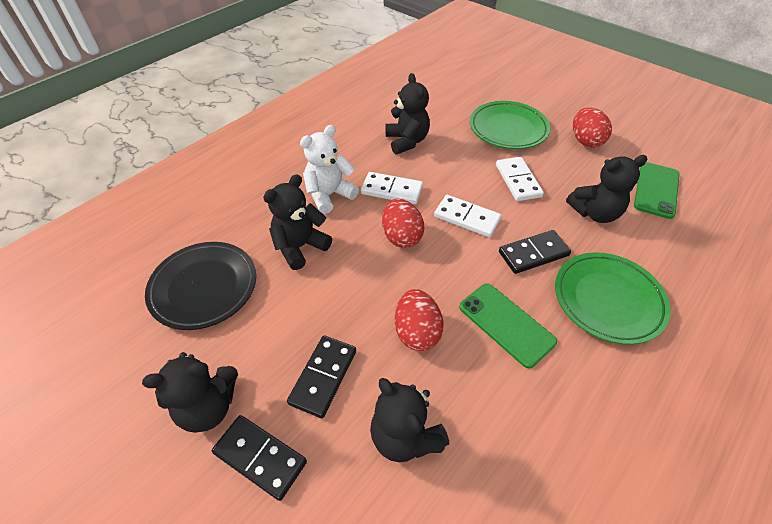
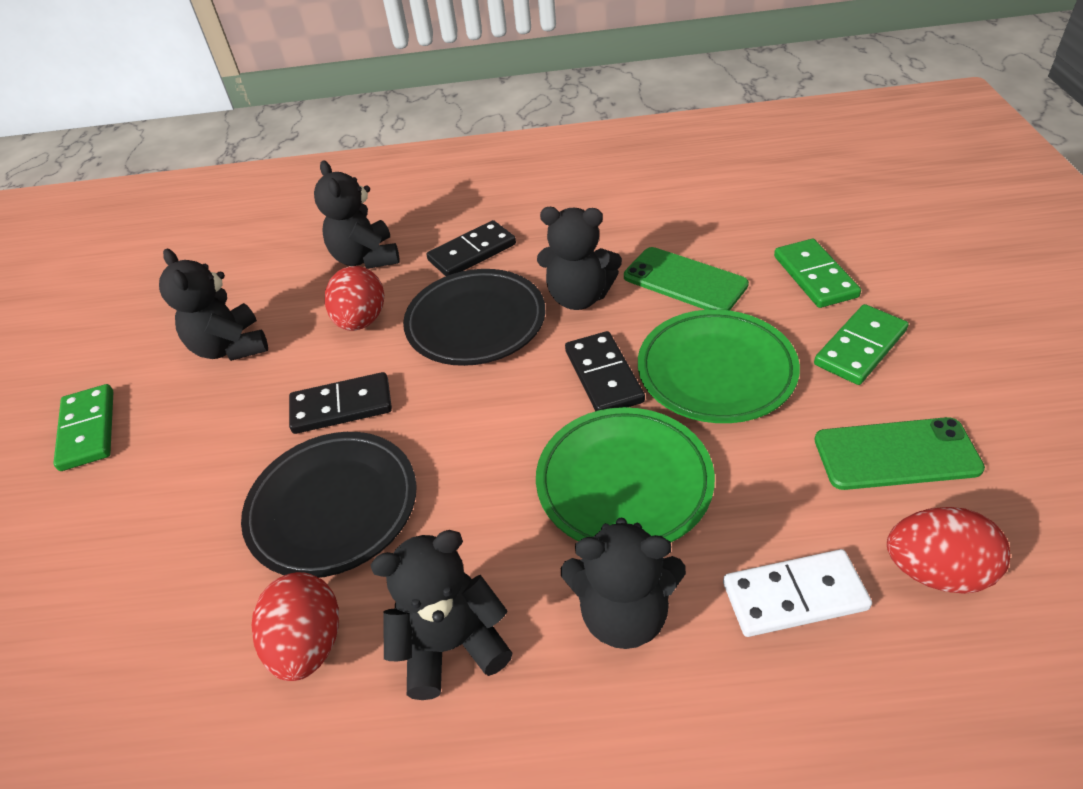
black plate: [145,242,256,330] = 1 -> [241,432,417,578] [403,269,545,366] = 2
green domino: none = 0 -> [53,384,113,471] [774,239,861,308] [814,304,909,385] = 3
white domino: [361,172,423,204] [434,195,501,237] [496,157,544,201] = 3 -> [723,549,872,637] = 1
white teddy bear: [300,125,359,214] = 1 -> none = 0

